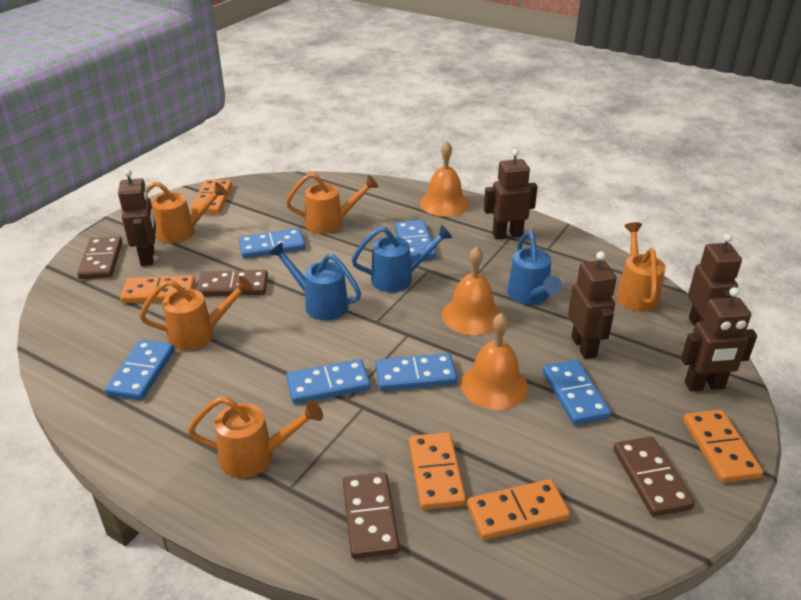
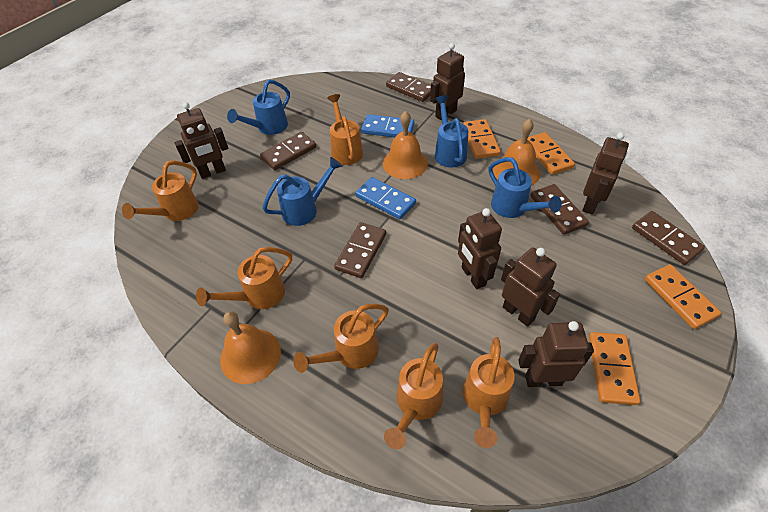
blue domino: [105,340,175,400] [239,228,305,258] [286,359,371,404] [376,353,457,391] [395,220,436,260] [542,360,611,425] = 6 -> [355,177,416,220] [361,114,414,137] = 2
blue watering can: [269,242,361,320] [352,225,453,292] [507,231,562,305] = 3 -> [227,80,290,135] [262,157,342,226] [435,95,468,168] [488,157,562,218] = 4
brown domino: [77,236,122,279] [196,270,268,297] [343,472,400,559] [613,436,695,516] = 4 -> [260,132,316,170] [334,222,386,278] [386,72,431,102] [530,184,589,235] [632,211,705,265] = 5
brown robot: [118,169,156,266] [484,149,538,239] [568,251,617,359] [681,287,757,391] [688,234,742,326] = 5 -> [175,102,228,179] [430,43,465,121] [458,208,502,289] [501,248,560,327] [518,321,594,387] [582,132,629,214] = 6
orange domino: [120,275,195,303] [191,179,232,214] [409,432,466,510] [467,479,570,540] [683,410,763,483] = 5 -> [463,119,501,159] [527,132,575,175] [589,332,640,405] [644,264,721,329] = 4
orange watering can: [139,276,253,351] [147,182,227,243] [188,396,323,478] [286,173,378,234] [616,222,665,312] = 5 -> [122,160,199,221] [196,247,292,309] [293,304,389,373] [327,94,363,165] [384,343,443,449] [463,337,515,448] = 6

